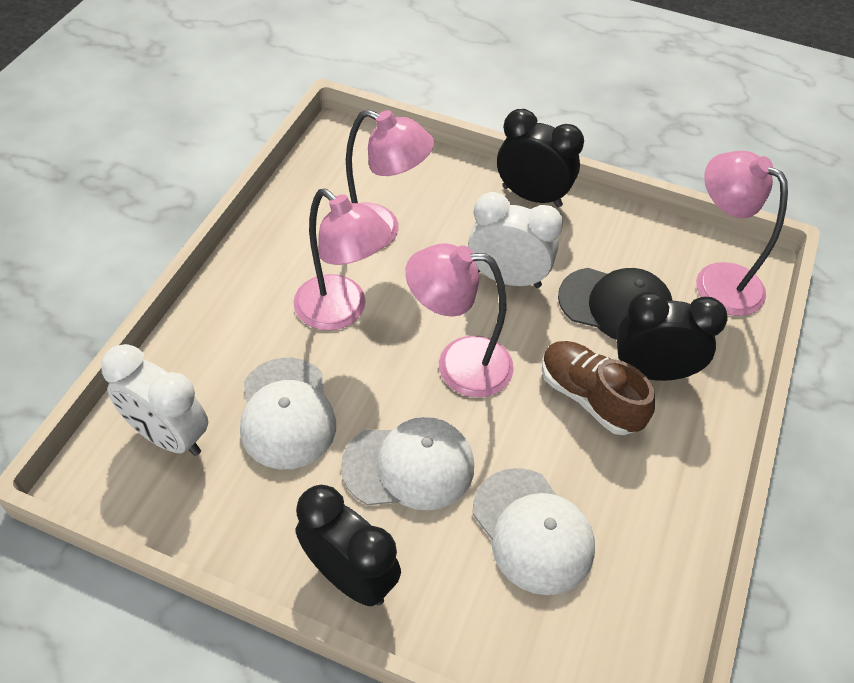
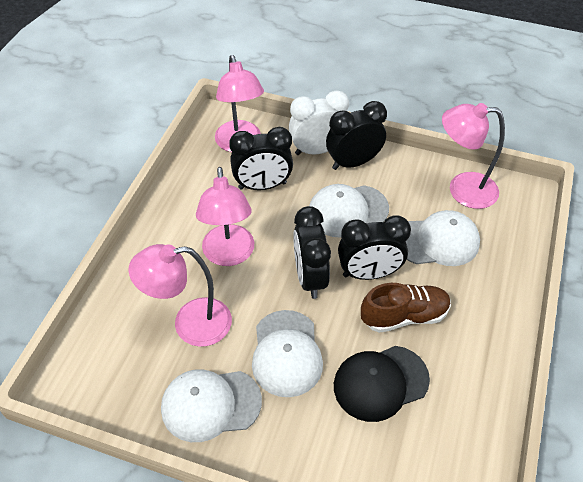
black clock: [296,485,401,606] [497,109,584,207] [617,292,728,381] = 3 -> [229,127,293,190] [293,206,331,299] [326,101,387,170] [338,215,411,280] = 4
white cap: [240,358,336,469] [341,417,474,510] [473,468,595,595] = 3 -> [161,369,262,442] [252,310,323,397] [309,184,389,238] [406,210,480,266] = 4
white clock: [101,344,208,456] [468,192,563,288] = 2 -> [289,90,349,155] = 1

